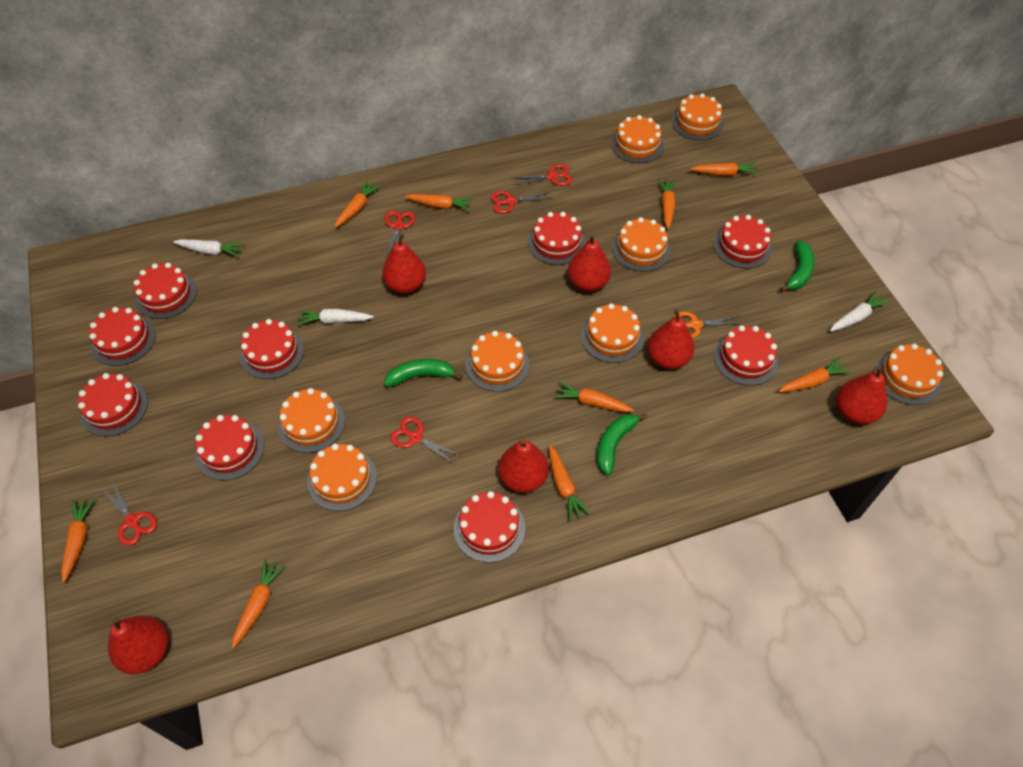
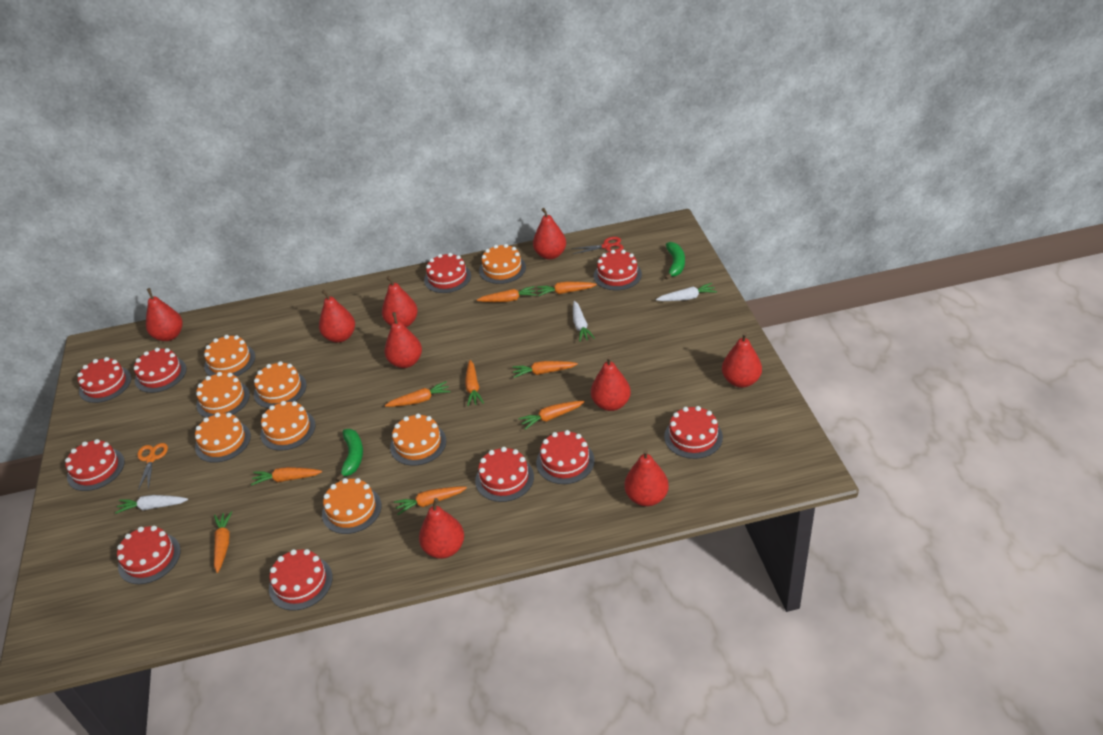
green banana: [384,359,463,387] [597,413,648,475] [780,240,815,292] = 3 -> [335,429,363,482] [665,242,685,280] = 2
red cake: [78,373,148,436] [89,307,156,366] [134,263,197,319] [195,415,264,480] [240,319,304,379] [454,491,525,563] [528,212,586,265] [714,215,772,268] [714,325,778,385] = 9 -> [65,439,125,491] [77,357,131,403] [117,526,181,584] [134,348,187,393] [269,549,333,610] [424,253,471,293] [475,447,534,502] [536,430,595,484] [594,250,642,290] [664,406,723,459] = 10
red pear: [108,616,169,674] [382,233,426,294] [498,439,549,493] [568,234,611,292] [648,309,694,369] [837,365,887,424] = 6 -> [146,288,183,341] [319,290,355,343] [382,276,418,327] [384,312,422,368] [419,498,464,559] [533,208,566,260] [591,356,631,411] [624,449,669,506] [722,332,762,388] = 9
red scissors: [102,481,157,546] [385,211,415,257] [390,417,461,464] [491,191,553,213] [513,164,572,186] = 5 -> [572,237,624,254] = 1

